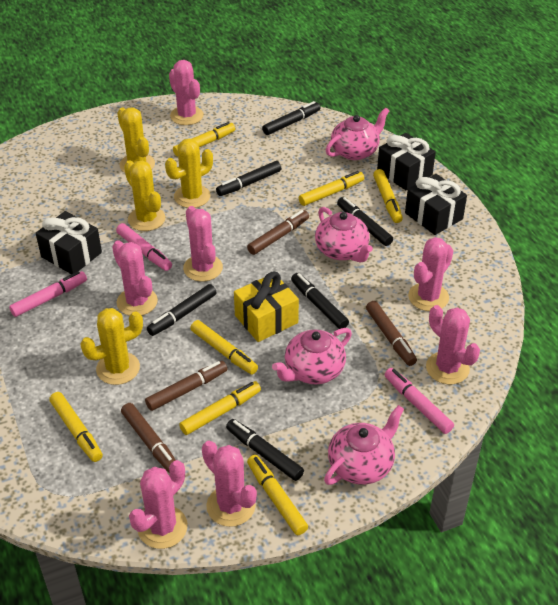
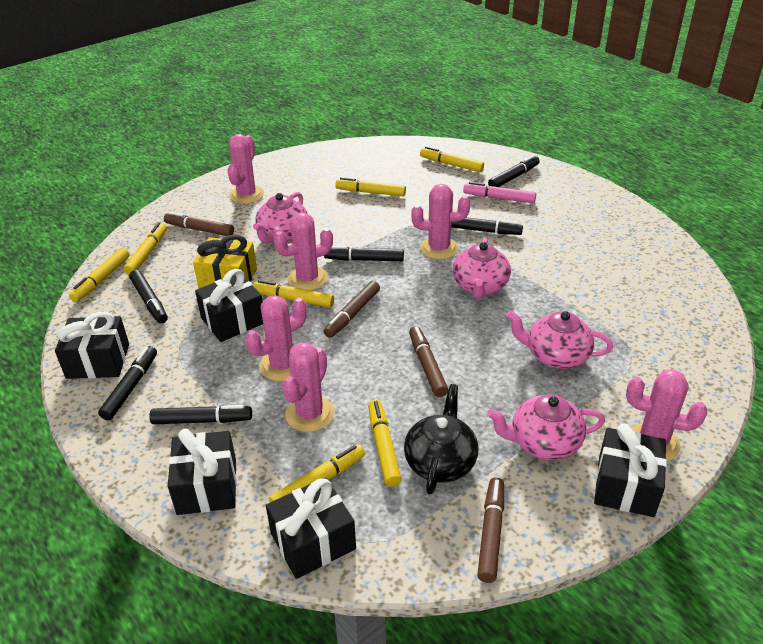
black gift: [36,211,102,274] [377,133,436,190] [405,174,467,235] = 3 -> [55,312,129,379] [168,428,237,515] [195,269,263,342] [266,477,356,579] [594,424,667,517] = 5
black teapot: none = 0 -> [404,384,479,495] = 1
pink cactus: [112,240,158,316] [129,460,188,549] [169,60,204,125] [183,206,223,282] [202,441,257,527] [408,237,453,311] [426,305,480,384] = 7 -> [227,134,264,204] [245,295,307,381] [273,213,333,290] [282,342,335,432] [411,184,471,260] [626,370,707,461] = 6
pink marker: [9,271,87,317] [116,223,172,271] [384,368,454,434] = 3 -> [463,182,536,203] = 1
yellow cactus: [80,308,143,385] [117,108,155,173] [124,160,166,231] [165,138,213,208] = 4 -> none = 0

